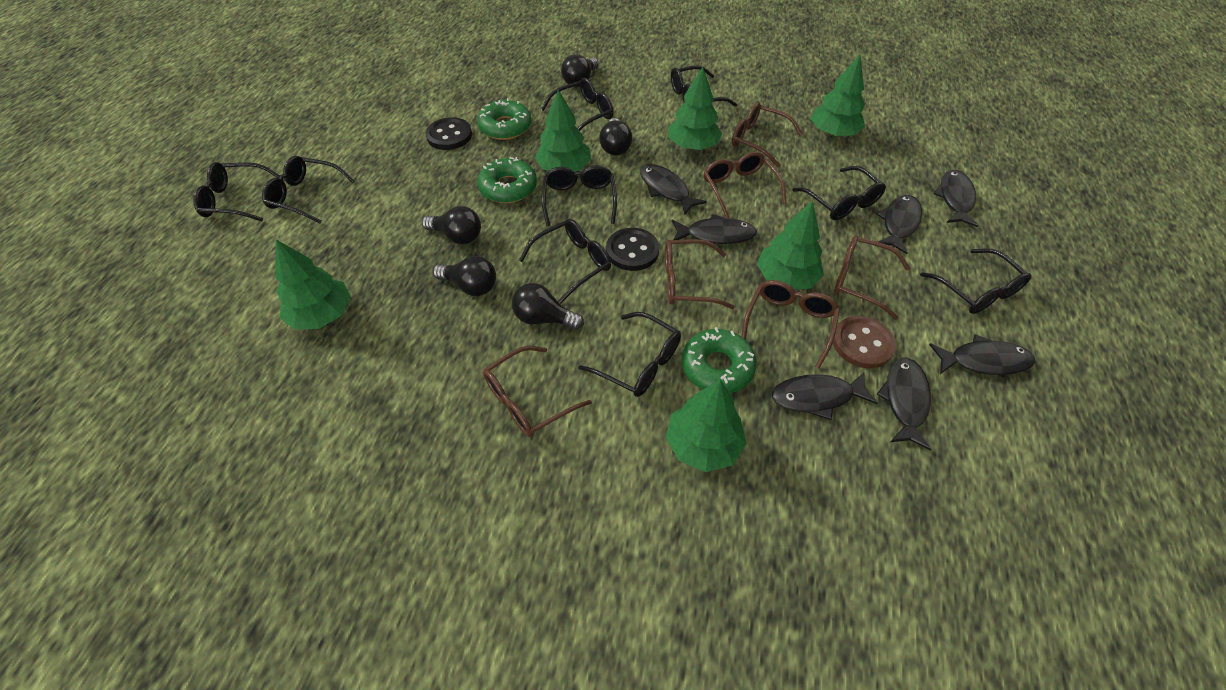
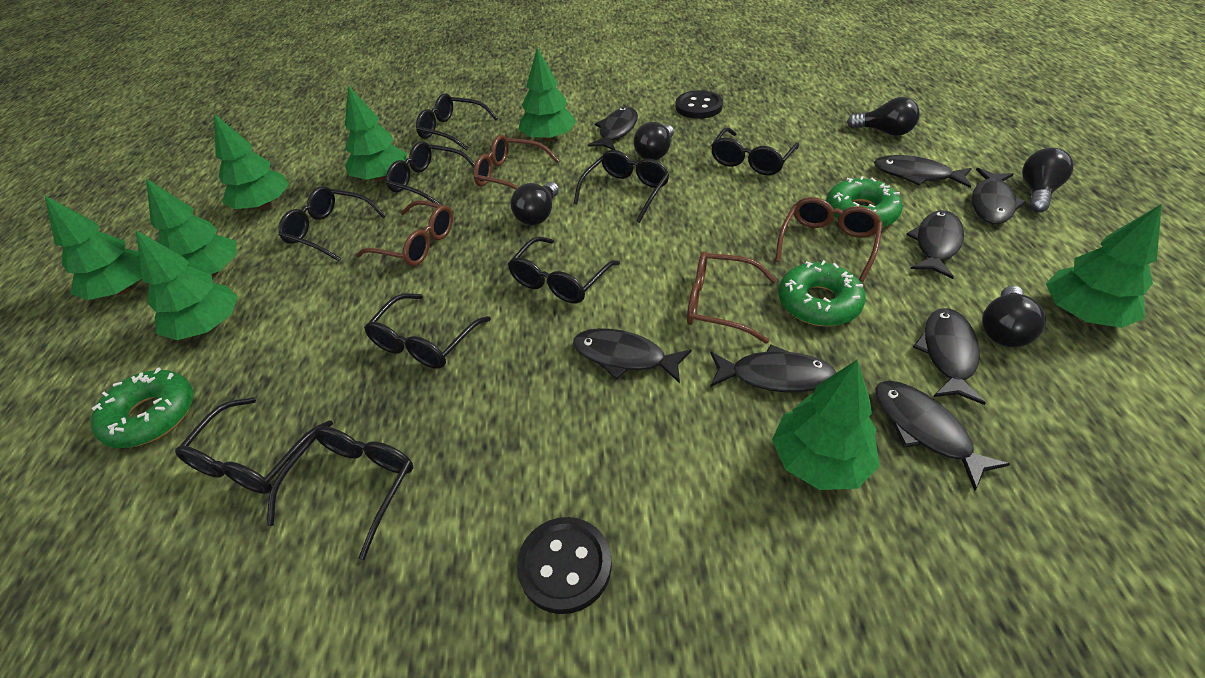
black fish: [640,164,707,215] [672,214,757,244] [772,372,878,420] [876,195,922,254] [877,358,932,451] [929,334,1035,375] [933,170,979,227] = 7 -> [573,328,691,383] [588,107,638,150] [710,344,836,393] [874,155,972,188] [875,381,1010,491] [906,210,964,279] [913,308,986,405] [972,168,1026,224] = 8
brown button: [833,316,896,369] = 1 -> none = 0
brown glasses: [483,346,592,437] [665,239,735,309] [703,151,786,218] [732,102,802,167] [741,280,840,368] [834,235,910,320] = 6 -> [356,200,453,266] [473,135,560,190] [687,251,777,344] [775,197,883,282] = 4
green tree: [275,240,351,330] [535,90,591,172] [666,379,746,472] [668,67,722,150] [757,201,824,290] [811,55,865,137] = 6 -> [45,196,142,300] [136,230,238,340] [146,179,237,277] [214,114,289,209] [345,85,407,181] [518,48,576,141] [772,359,880,490] [1046,204,1162,328] = 8

